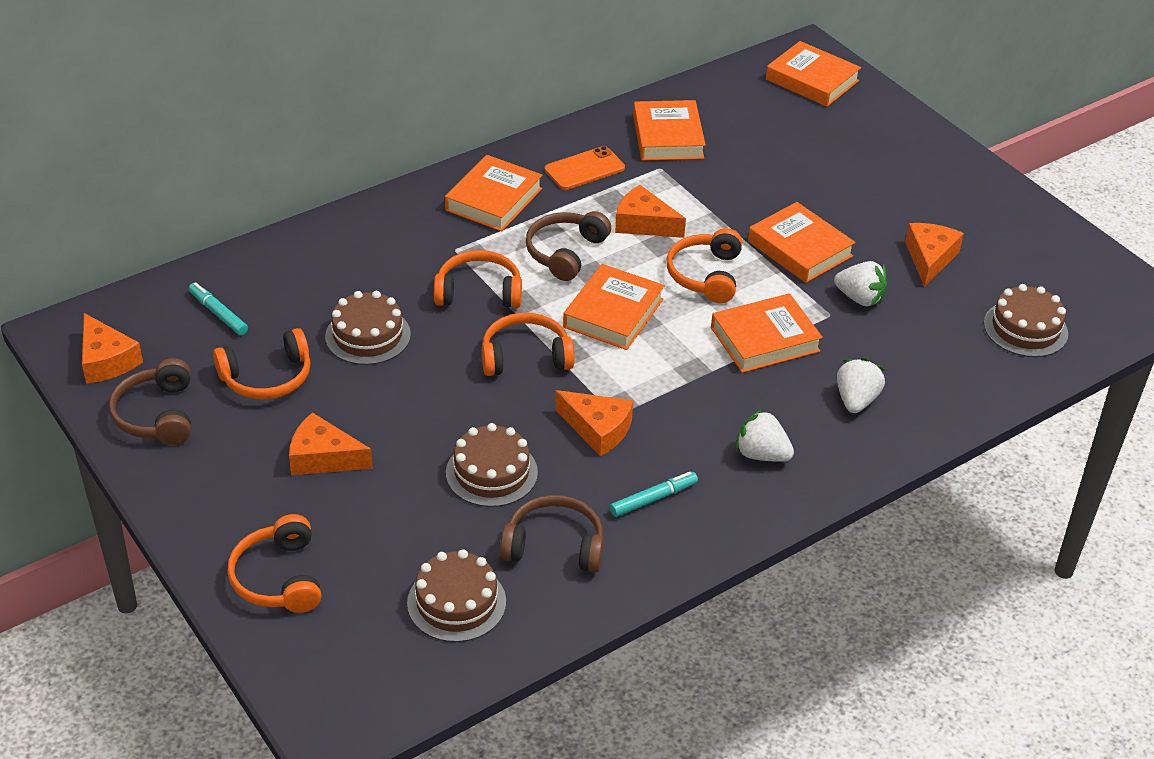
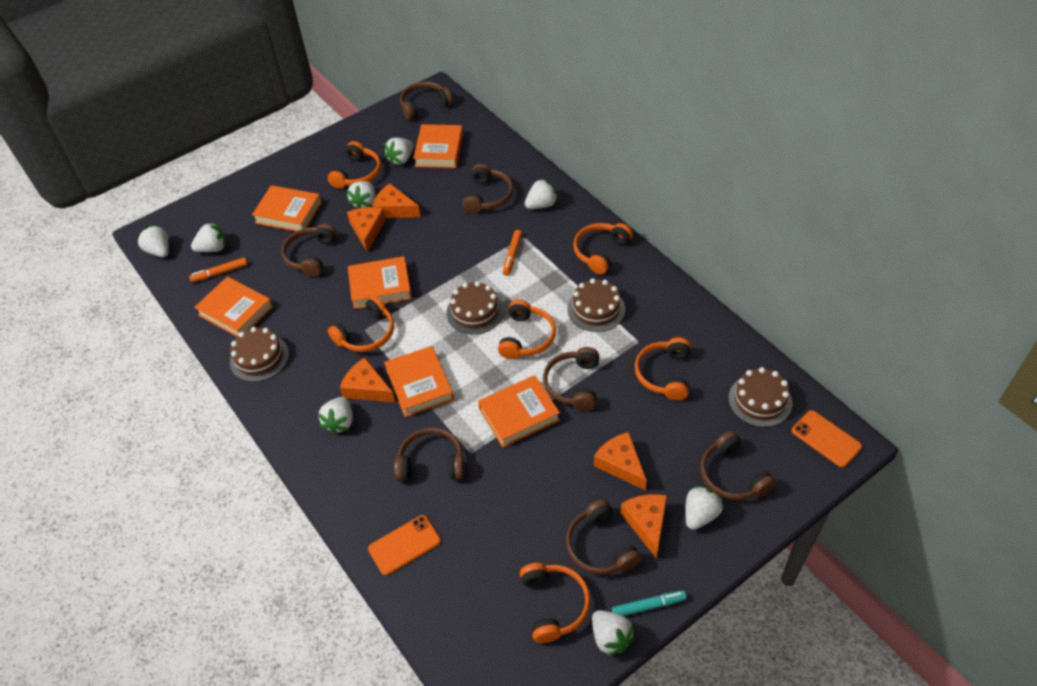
brown headphones: [109,358,191,445] [500,495,604,573] [526,211,611,281] = 3 -> [281,223,337,277] [394,428,464,481] [400,82,453,120] [462,164,513,214] [543,347,599,411] [566,499,642,575] [700,431,776,500] = 7
orange headphones: [213,328,311,399] [227,514,322,613] [434,250,522,308] [482,313,574,376] [667,228,742,303] = 5 -> [328,141,381,189] [328,296,394,352] [498,300,556,359] [520,563,590,643] [573,223,633,274] [635,337,691,401] = 6
orange marker: none = 0 -> [189,257,247,282] [503,230,522,276] = 2
orange phone: [545,146,625,190] = 1 -> [368,515,441,575] [792,410,862,468] = 2
turquoise marker: [189,283,248,335] [610,472,698,517] = 2 -> [612,590,687,616] = 1
white strawberry: [736,409,794,462] [834,261,887,306] [837,358,885,413] = 3 -> [136,224,169,257] [191,222,227,252] [317,397,353,435] [347,181,376,209] [384,137,413,166] [525,178,558,209] [592,610,635,657] [685,485,723,530] = 8

